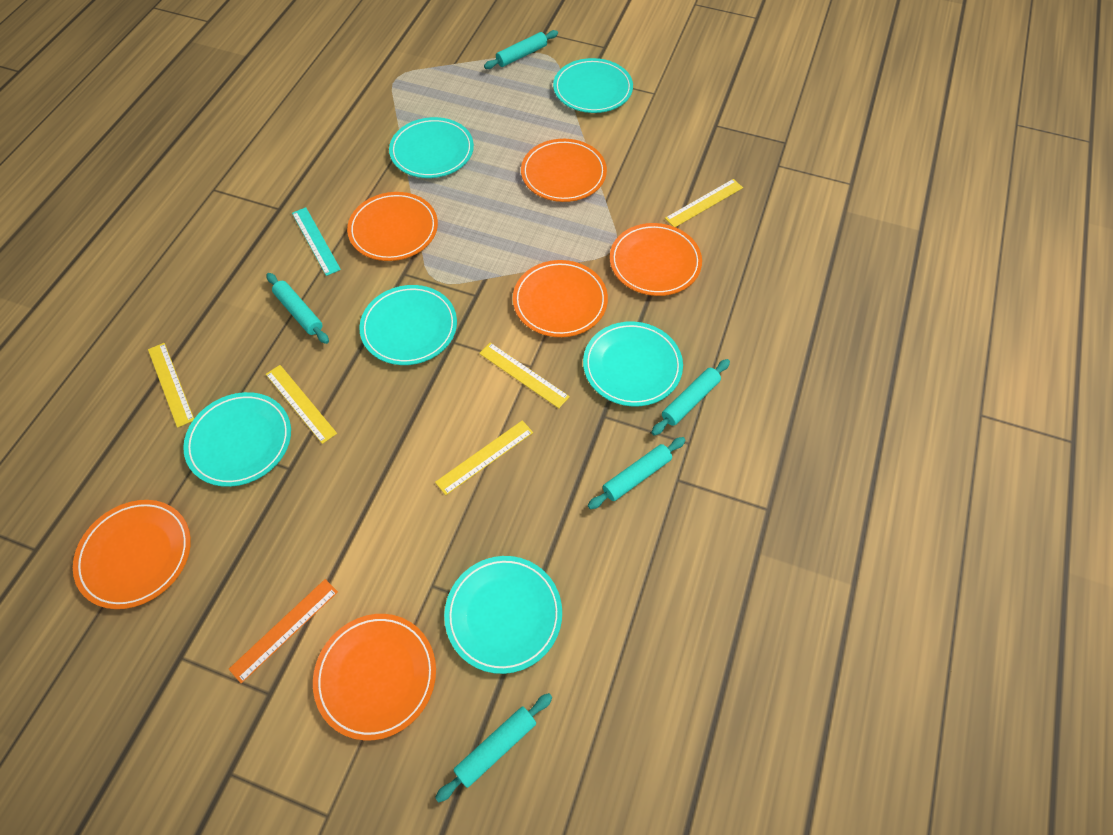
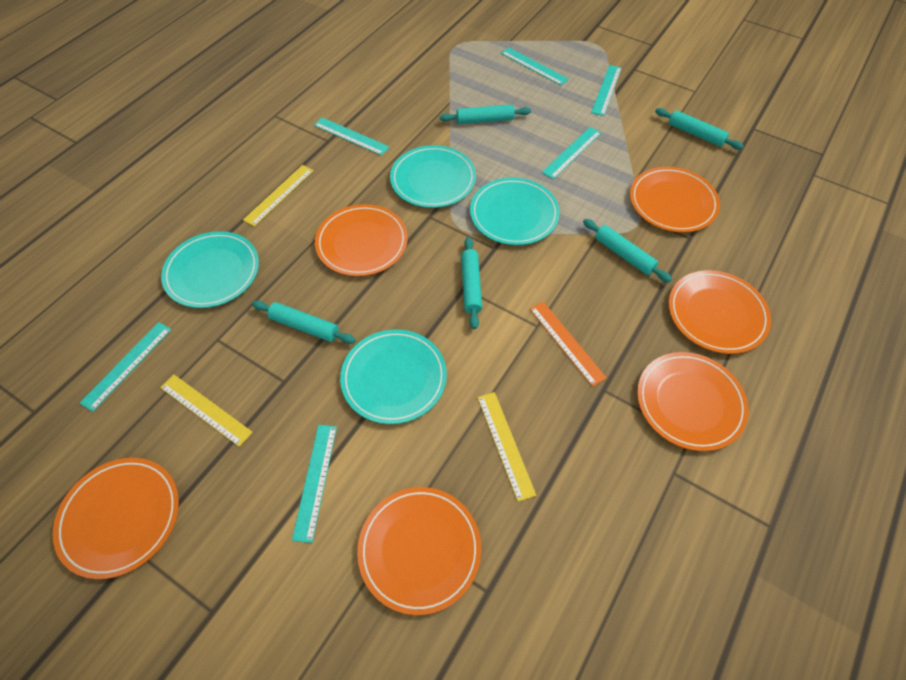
turquoise plate: [183,392,291,487] [359,285,457,365] [389,117,474,178] [444,556,562,674] [553,58,633,113] [583,321,683,406] = 6 -> [161,231,259,308] [340,329,447,424] [390,145,476,208] [470,178,560,245] = 4
turquoise ruler: [292,207,341,276] = 1 -> [80,322,172,412] [292,425,337,543] [314,117,390,156] [501,47,569,85] [542,127,601,179] [591,65,622,116] = 6
yellow ruler: [148,343,194,428] [266,365,337,444] [435,420,533,495] [479,342,570,408] [665,179,743,227] = 5 -> [160,375,253,447] [243,165,314,226] [478,392,536,502] = 3

